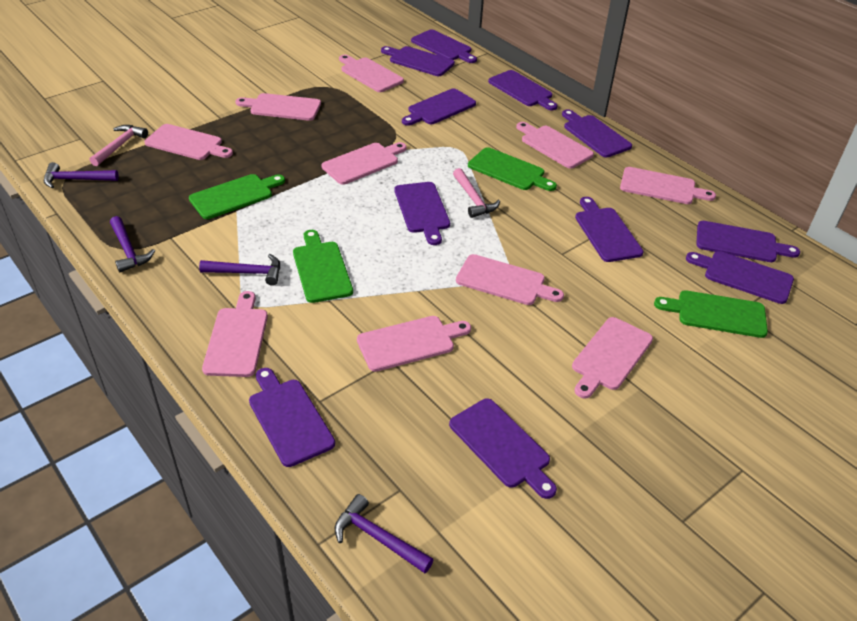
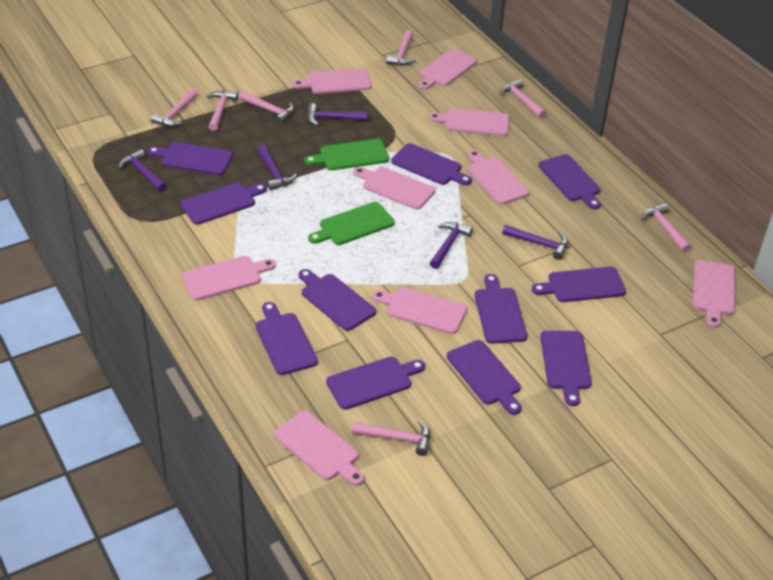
green cutting board: [189,174,285,219] [293,230,353,303] [468,147,557,191] [654,290,768,338] = 4 -> [304,139,389,170] [308,202,395,245] = 2
pink cutting board: [144,124,233,160] [202,291,268,377] [235,93,321,121] [322,142,407,185] [339,55,404,92] [357,316,471,372] [456,254,564,305] [516,122,594,169] [572,317,653,398] [620,167,716,204] = 10 -> [182,256,276,300] [274,411,364,486] [292,68,372,94] [353,167,435,210] [372,287,467,334] [419,49,477,90] [429,108,509,136] [467,150,529,205] [693,260,735,328] = 9
pink hammer: [89,125,148,166] [453,168,500,218] = 2 -> [151,89,198,127] [207,90,238,131] [239,91,294,124] [352,420,430,456] [386,30,416,66] [500,79,546,118] [642,203,691,252] = 7
purple hammer: [44,162,119,188] [110,216,155,272] [199,254,280,286] [335,494,434,573] = 4 -> [118,149,167,192] [258,145,297,190] [308,103,367,125] [430,222,473,269] [502,225,568,260] = 5

